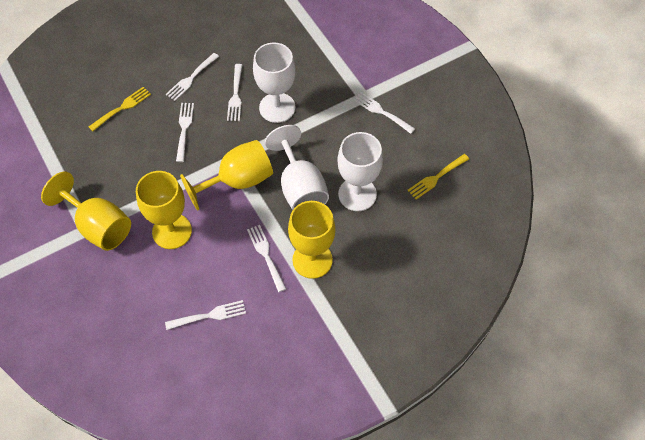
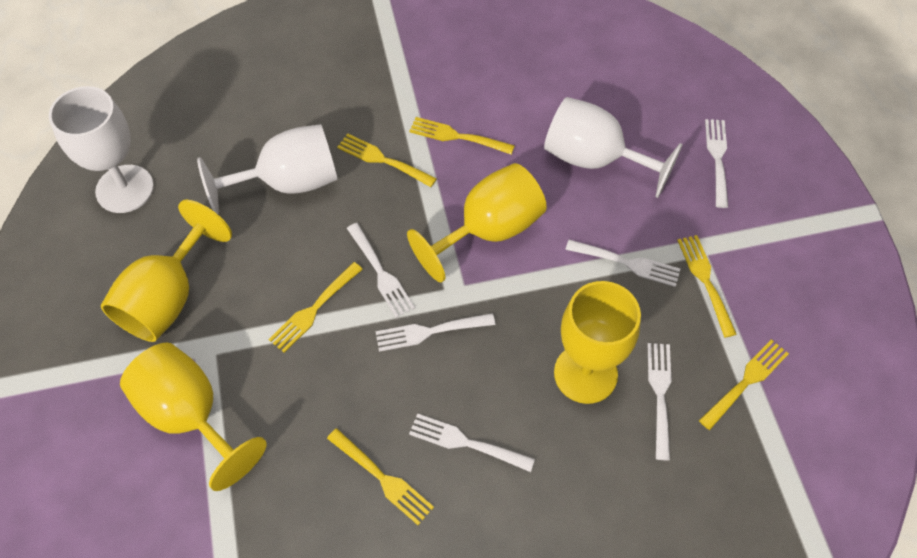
yellow fork: [89,87,151,131] [407,154,469,199] = 2 -> [268,262,363,353] [327,428,434,525] [337,134,437,187] [409,117,515,155] [677,235,737,338] [699,339,789,430] = 6

